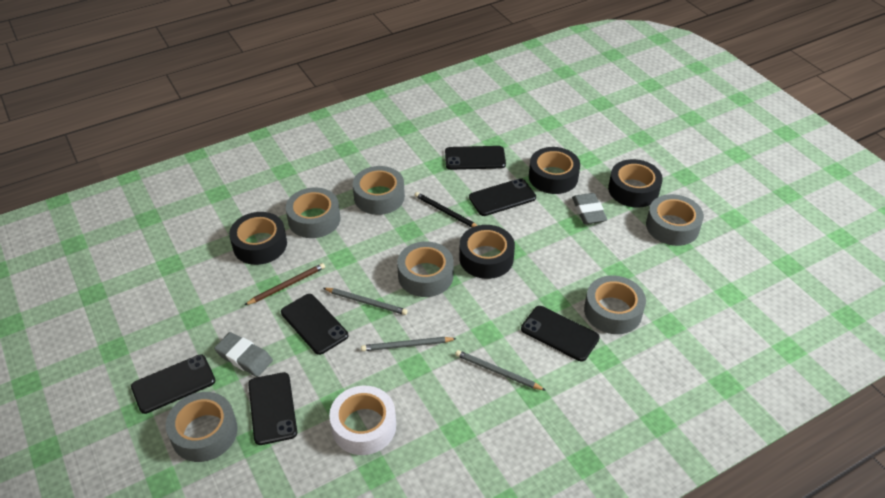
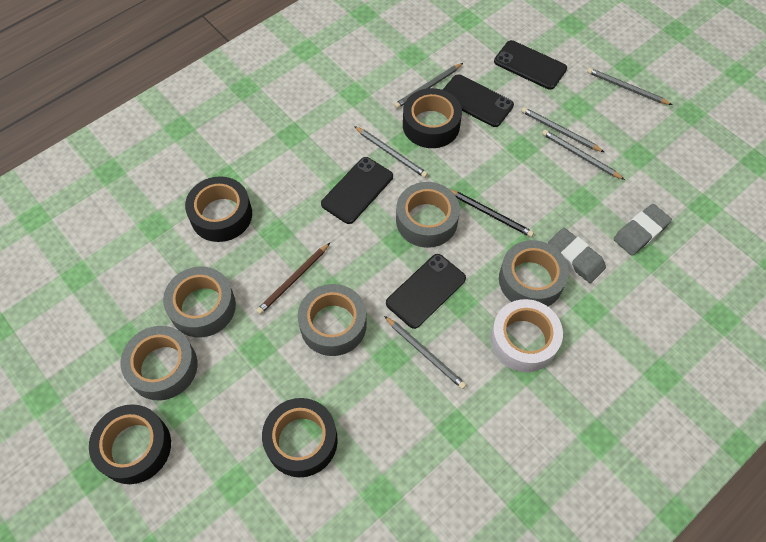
black phone: [131,355,215,414] [248,372,297,445] [281,294,348,355] [445,146,506,170] [469,178,536,216] [521,306,600,361] = 6 -> [321,157,393,224] [386,254,466,329] [443,74,514,127] [494,40,567,90] = 4
grey pencil: [323,288,408,315] [361,337,457,351] [455,350,545,390] = 3 -> [354,126,428,178] [384,316,466,389] [394,63,463,109] [521,107,604,152] [542,130,625,180] [587,68,672,105] = 6
grey tape: [166,392,237,462] [286,188,340,238] [353,166,405,215] [397,241,454,297] [584,276,646,334] [646,194,704,246] = 6 -> [121,326,198,400] [163,267,236,337] [298,284,367,356] [396,182,460,248] [499,240,569,306] = 5

